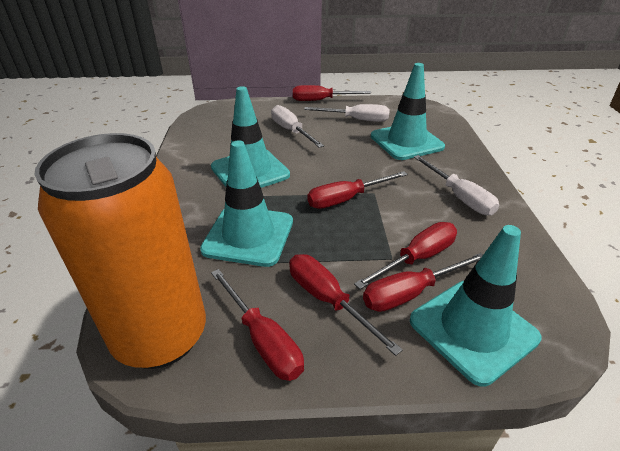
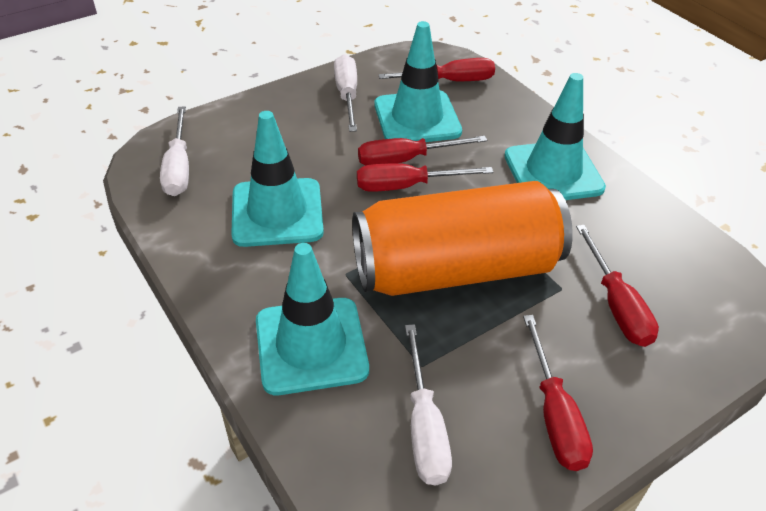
red screwdriver: [211,269,304,381] [289,254,403,356] [293,85,371,101] [307,171,408,209] [354,222,457,289] [363,253,483,312] = 6 -> [357,163,493,192] [358,136,487,166] [378,58,495,81] [523,315,593,471] [576,225,659,347] = 5

